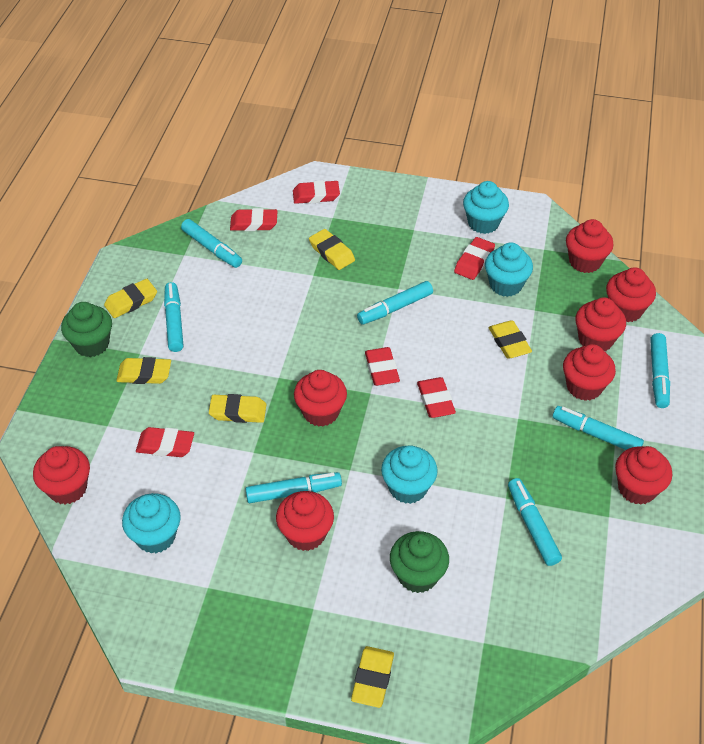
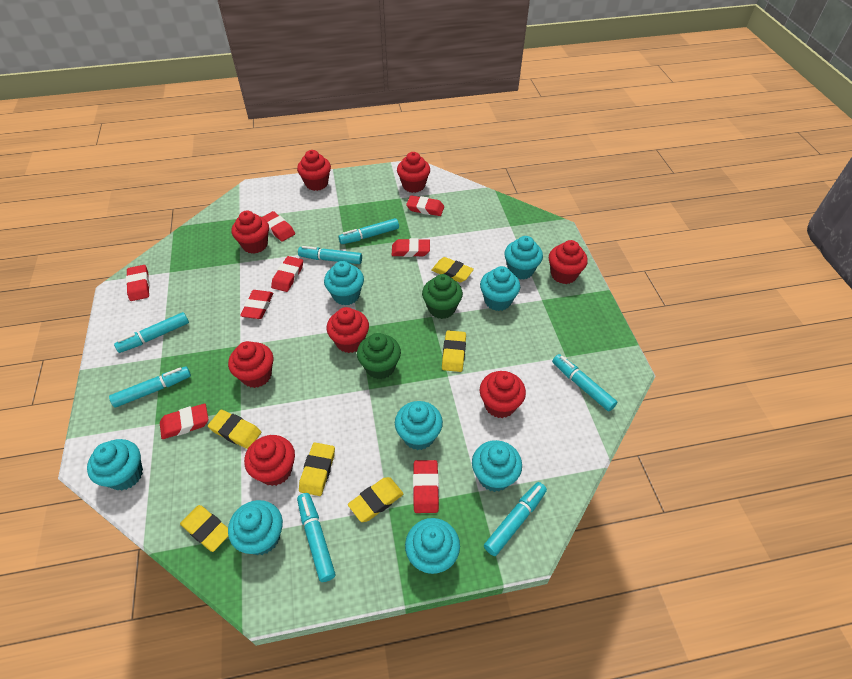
red eraser: [136,427,194,457] [230,208,277,231] [293,180,340,204] [365,347,400,386] [417,377,456,418] [454,237,495,280] = 6 -> [126,265,150,301] [160,403,208,439] [240,290,273,319] [262,211,295,242] [271,256,303,292] [392,238,430,257] [406,195,444,216] [413,460,439,513] = 8
turquoise cupcake: [122,493,181,553] [381,445,438,504] [463,181,509,234] [485,242,533,297] = 4 -> [87,439,143,490] [228,500,283,555] [324,261,364,306] [395,401,443,450] [405,518,460,574] [472,440,522,492] [480,266,520,311] [504,236,543,280] = 8

